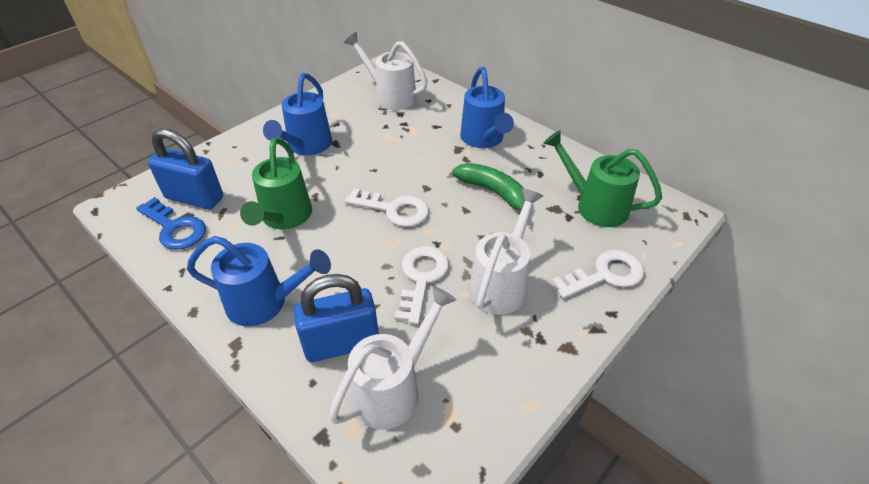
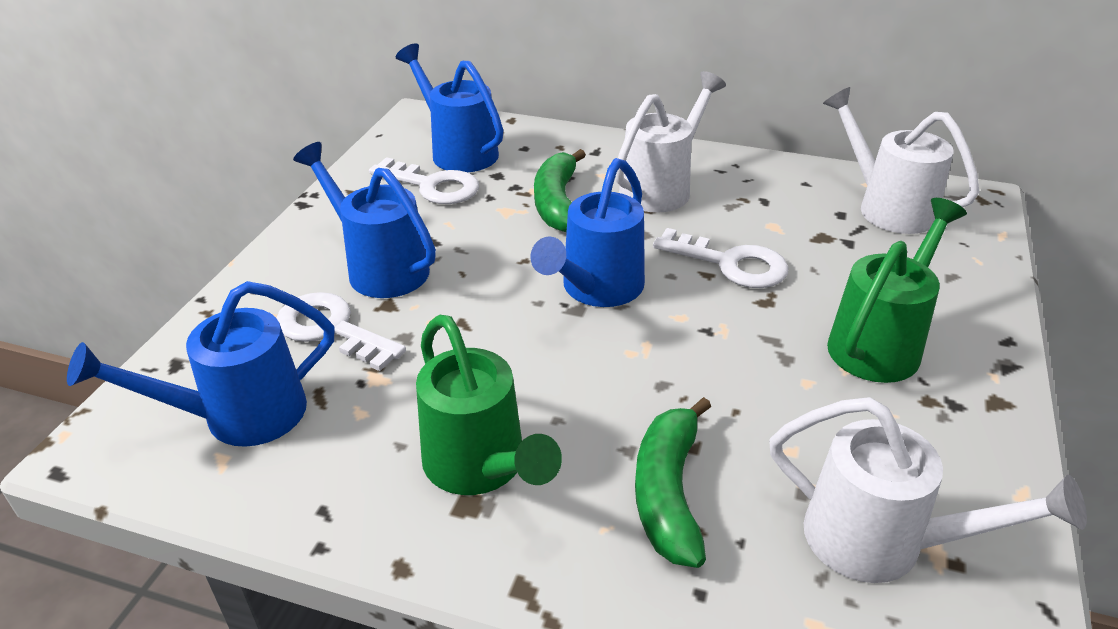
blue key: [136,197,206,250] = 1 -> none = 0
blue padlock: [148,129,223,210] [293,274,379,362] = 2 -> none = 0
blue watering can: [187,236,331,326] [263,73,332,155] [460,67,514,148] = 3 -> [67,281,335,447] [293,142,436,298] [396,43,504,172] [530,158,645,307] = 4
green banana: [452,163,525,211] = 1 -> [534,149,586,232] [635,397,711,568] = 2

